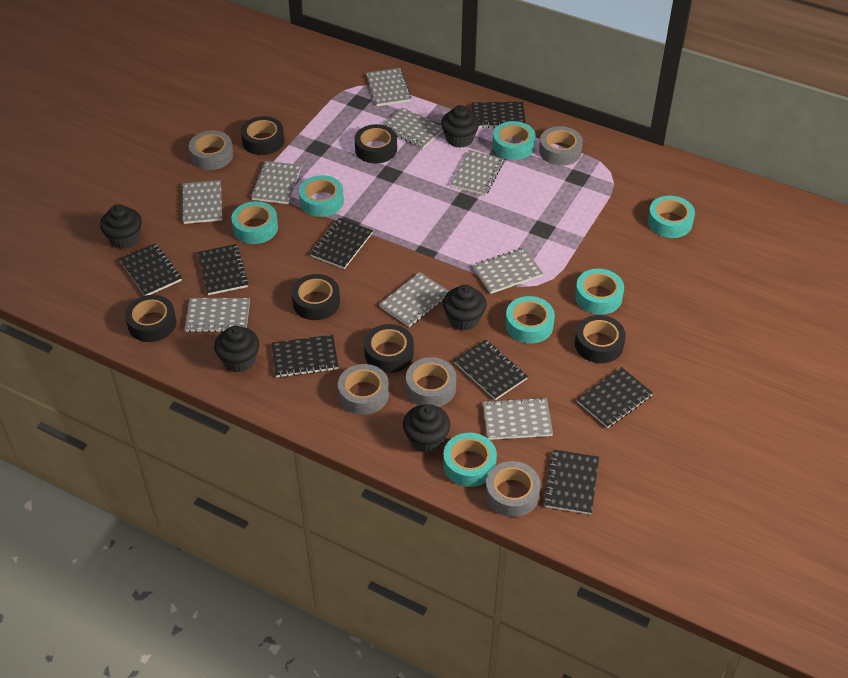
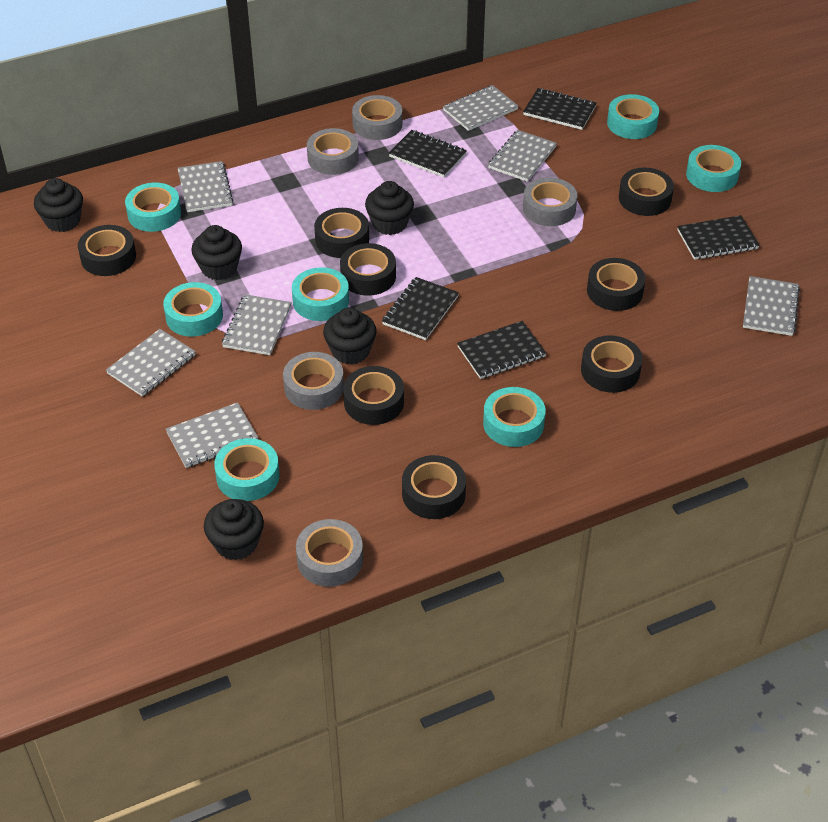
black notebook: [119,243,182,296] [197,244,248,295] [271,335,339,378] [310,218,373,269] [454,339,528,400] [471,102,526,128] [543,450,599,515] [577,367,653,428] = 8 -> [382,277,459,340] [389,130,467,177] [457,321,546,379] [523,88,597,130] [677,215,760,260] = 5
black tape: [125,295,176,342] [241,116,284,155] [291,274,340,320] [355,124,397,164] [364,324,414,373] [575,315,626,363] = 6 -> [78,225,136,276] [314,208,369,258] [340,243,396,296] [343,366,404,425] [402,455,466,519] [581,335,642,393] [587,258,645,311] [619,168,674,216] = 8
grey notebook: [181,180,222,224] [185,298,250,332] [251,161,301,204] [366,68,411,106] [379,272,449,327] [382,107,443,149] [450,150,504,196] [472,248,543,294] [483,397,553,440] = 9 -> [106,329,196,397] [166,402,258,468] [178,161,233,212] [222,294,292,355] [443,85,518,131] [488,130,557,182] [743,276,800,336] = 7

